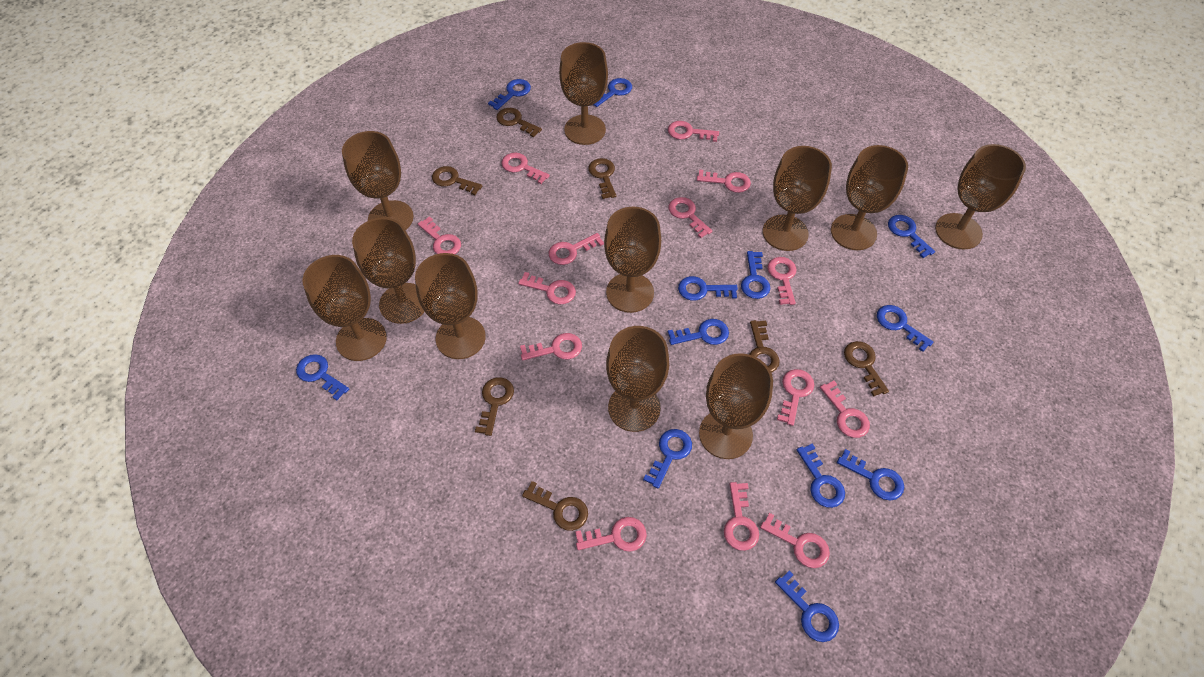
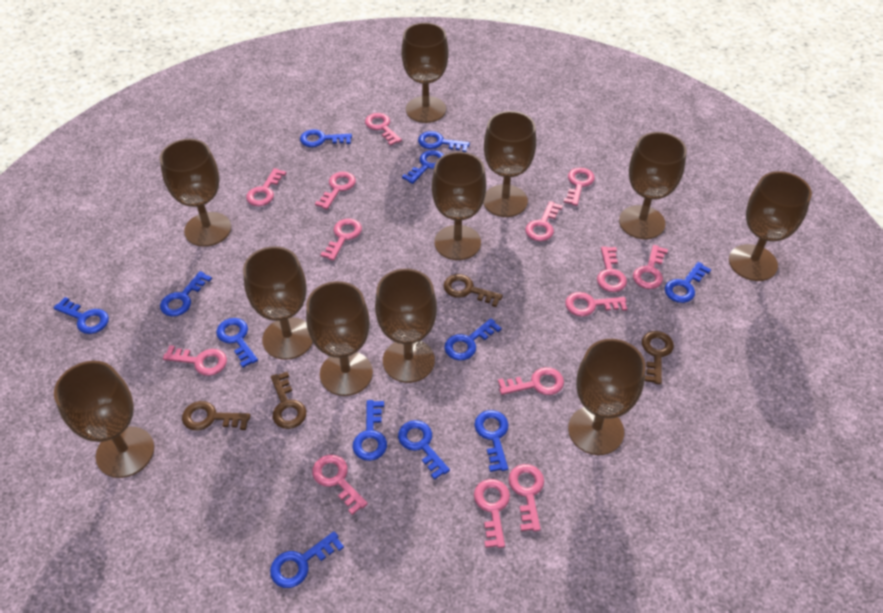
brown key: [432,166,482,195] [475,377,514,436] [496,108,542,137] [522,481,588,531] [588,158,616,199] [749,320,780,373] [844,341,889,397] = 7 -> [182,401,251,430] [271,372,306,429] [444,274,503,307] [642,331,674,384] = 4

